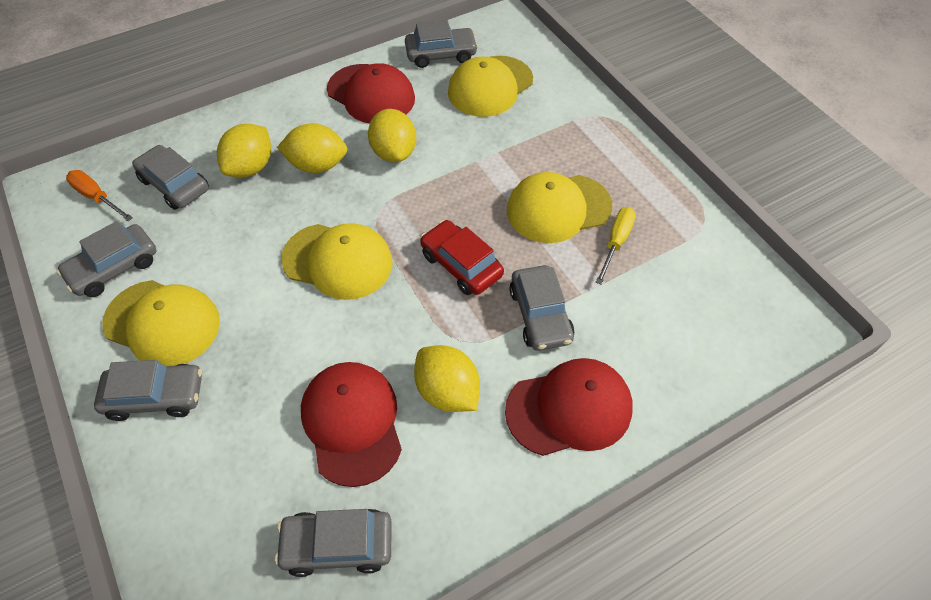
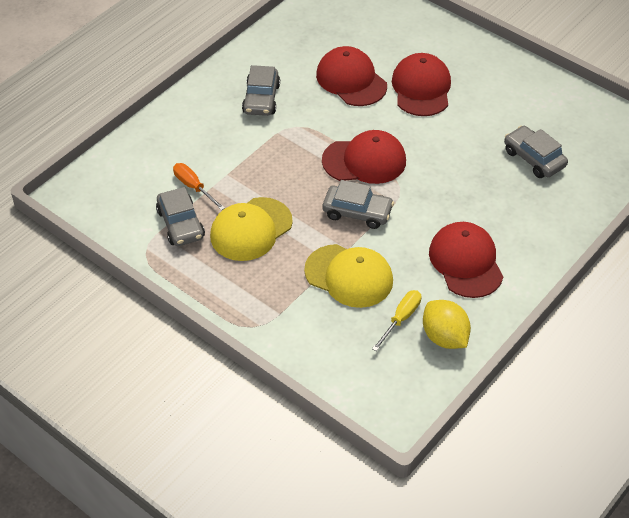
grey car: [57,221,156,297] [94,360,202,421] [132,145,209,210] [275,509,392,577] [405,20,478,68] [509,265,575,351] = 6 -> [156,187,205,246] [242,65,280,116] [323,180,394,229] [504,126,568,178] = 4
red cap: [301,362,402,487] [327,63,415,124] [505,358,633,456] = 3 -> [316,46,387,106] [322,130,406,184] [392,53,451,116] [429,222,503,298] = 4
red car: [420,220,504,295] = 1 -> none = 0
yellow cap: [102,280,220,366] [281,223,393,300] [448,56,533,117] [507,172,612,243] = 4 -> [210,197,293,261] [304,244,393,308] = 2
yellow lemon: [217,124,271,177] [277,123,347,173] [368,109,416,162] [414,345,480,412] = 4 -> [423,300,471,349] = 1

